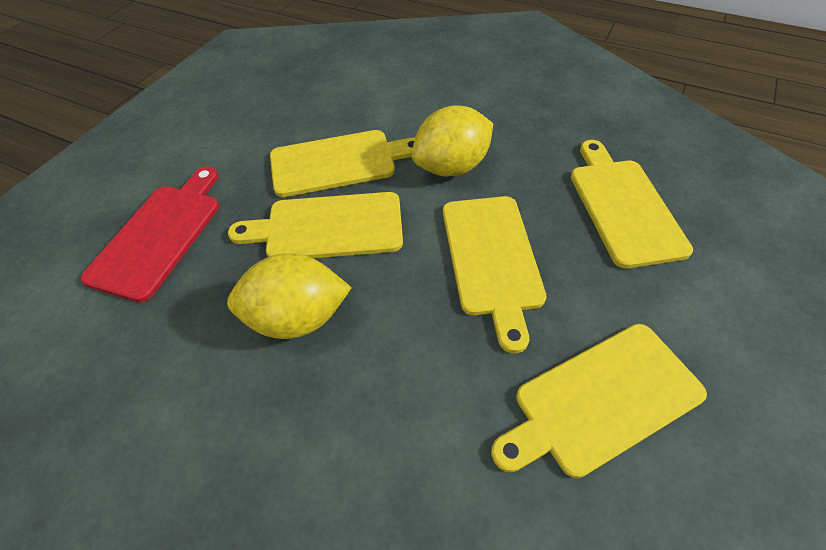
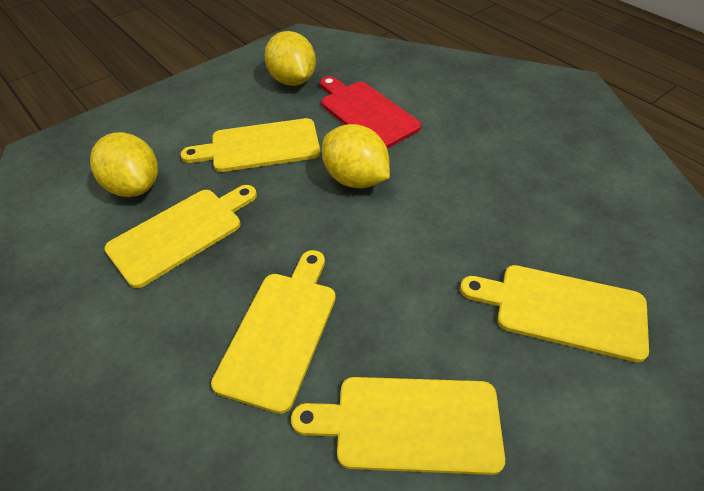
yellow lemon: [227,253,352,339] [412,105,493,177] = 2 -> [90,132,158,197] [264,31,316,86] [322,124,390,188] = 3

